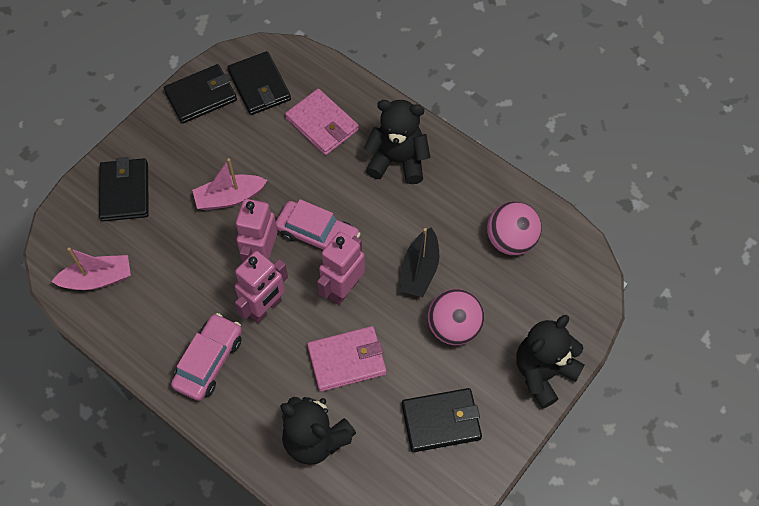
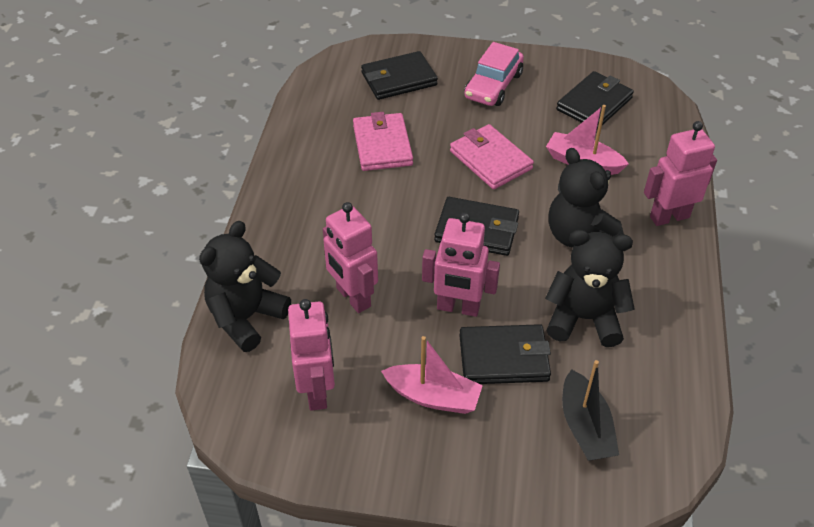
pink ball: [428,289,484,345] [487,201,542,255] = 2 -> none = 0
pink car: [171,313,242,401] [276,199,361,250] = 2 -> [465,42,524,106] = 1
pink robot: [235,251,288,323] [236,199,277,263] [317,232,365,305] = 3 -> [288,299,335,411] [323,202,378,313] [422,212,500,317] [644,121,717,226] = 4

